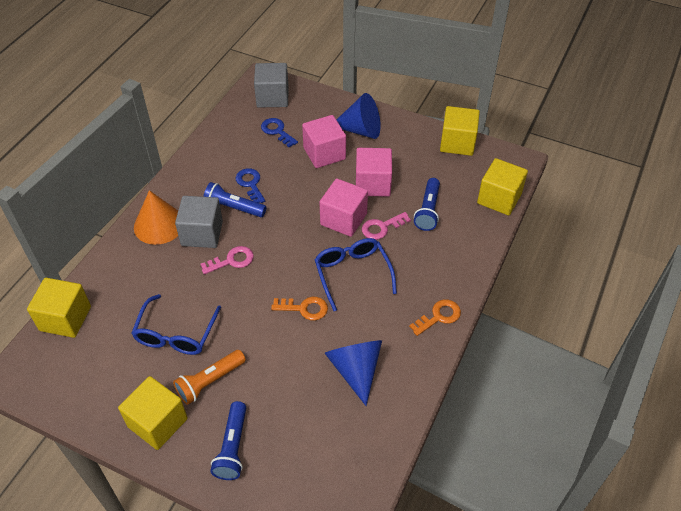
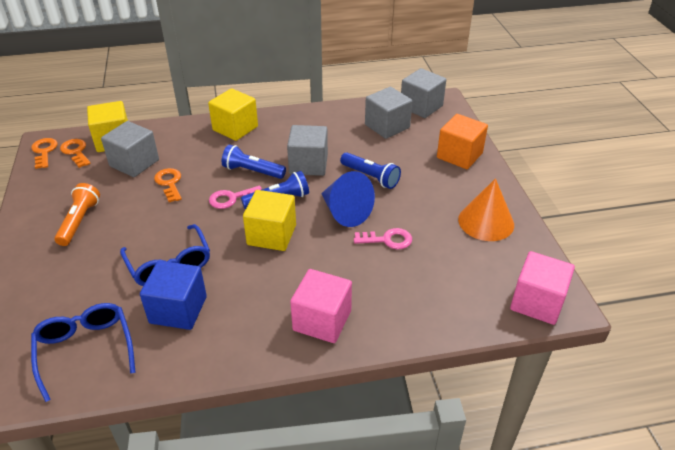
blue cone: [325,340,382,406] [336,93,381,139] = 2 -> [321,171,375,227] = 1
blue cube: none = 0 -> [140,261,207,330] = 1
blue key: [236,168,265,203] [261,118,298,147] = 2 -> none = 0
grey cube: [175,196,223,248] [254,63,289,108] = 2 -> [101,121,159,177] [287,125,328,176] [365,87,412,139] [401,68,446,118] = 4
orange cube: none = 0 -> [437,114,488,169] = 1
orange key: [271,297,328,321] [409,299,461,336] = 2 -> [31,138,58,169] [60,139,91,168] [154,168,181,202] = 3
pink cube: [302,115,346,168] [320,178,368,237] [356,148,392,197] = 3 -> [290,269,352,343] [510,251,575,325] = 2
yellow cube: [27,278,91,338] [118,376,188,450] [440,106,480,156] [477,158,528,215] = 4 -> [87,101,128,152] [208,88,258,141] [243,190,296,251] = 3

